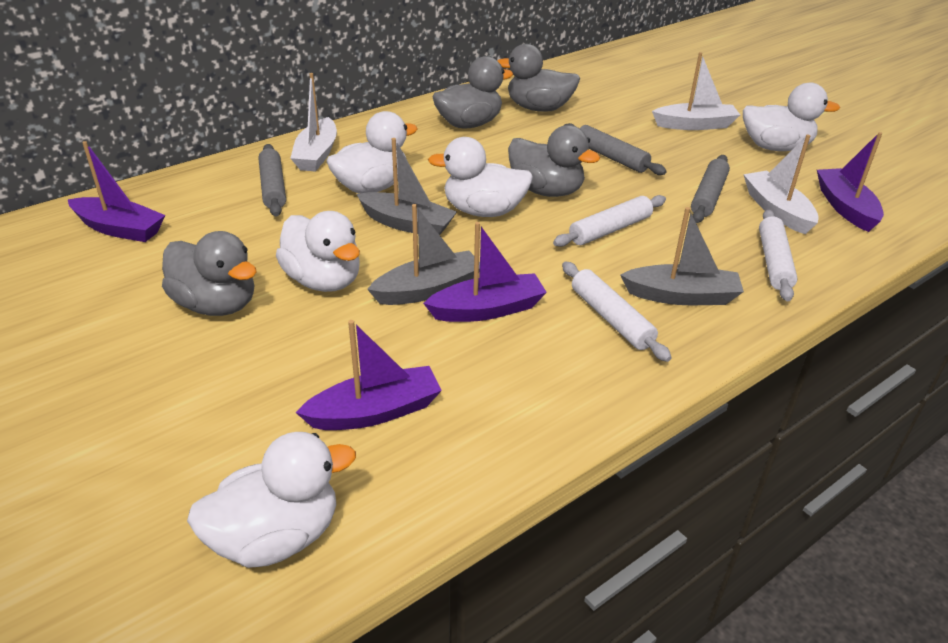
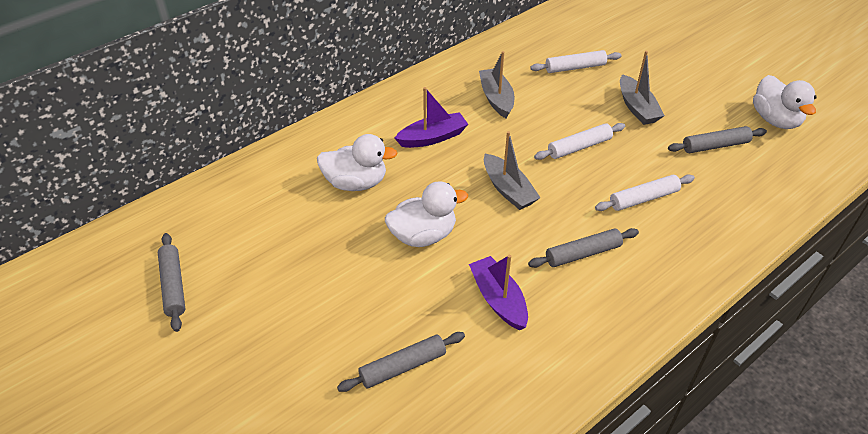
grey duck: [162,231,257,316] [433,56,513,129] [497,44,580,112] [508,125,600,197] = 4 -> none = 0
grey rolling pin: [258,144,286,217] [564,123,667,175] [691,155,730,223] = 3 -> [158,233,185,332] [337,332,465,392] [528,228,639,268] [668,126,767,153] = 4
purple boat: [68,141,165,242] [296,320,442,430] [423,222,547,322] [817,132,884,232] = 4 -> [395,87,468,148] [469,255,528,330] = 2
white boat: [290,73,337,172] [652,52,740,130] [743,134,819,234] = 3 -> none = 0
white duck: [187,432,356,568] [276,211,360,292] [327,111,418,194] [428,137,533,217] [743,82,840,151] = 5 -> [317,134,398,191] [385,181,468,247] [753,75,817,129] = 3

